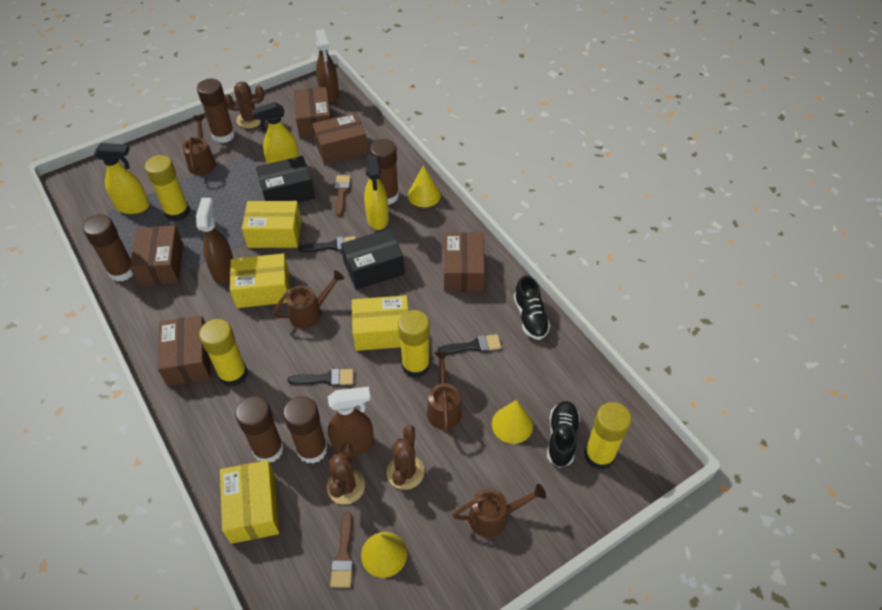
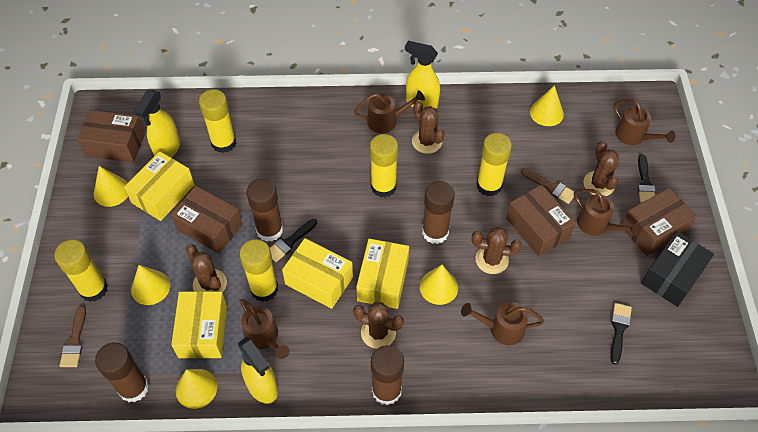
black box: [256,156,315,203] [341,229,405,290] = 2 -> [641,231,714,307] = 1
black shoe: [514,275,550,340] [547,401,580,468] = 2 -> none = 0
brown box: [130,225,183,286] [158,316,211,386] [294,87,331,139] [312,113,368,165] [444,232,485,292] = 5 -> [77,110,145,163] [171,186,243,254] [506,185,576,257] [621,188,697,256] = 4
brown cactus: [224,81,264,128] [327,443,365,504] [386,425,424,490] = 3 -> [186,244,227,293] [353,302,404,349] [412,101,445,154] [472,227,522,274] [583,141,619,196] = 5
brown glue stick: [83,214,133,282] [197,79,235,143] [235,396,284,463] [283,396,328,464] [370,139,399,205] = 5 -> [95,342,149,402] [246,179,283,242] [371,345,404,406] [422,181,455,244] = 4
brown spray bottle: [196,198,234,283] [315,29,339,103] [328,387,374,456] = 3 -> none = 0
brown watering can: [182,115,216,175] [273,270,344,328] [427,352,462,434] [453,484,546,537] = 4 -> [240,298,289,359] [354,90,425,133] [461,302,544,345] [574,189,641,236] [614,99,676,145] = 5
yellow cone: [361,532,407,578] [408,165,441,207] [492,400,533,444] = 3 -> [94,166,128,207] [131,265,170,305] [176,369,217,409] [420,265,458,305] [530,85,564,126] = 5
yellow glue stick: [145,155,190,221] [199,319,248,387] [398,310,430,378] [584,402,632,470] = 4 -> [54,239,108,302] [199,89,236,153] [239,239,278,302] [370,134,398,198] [476,133,512,196] = 5

